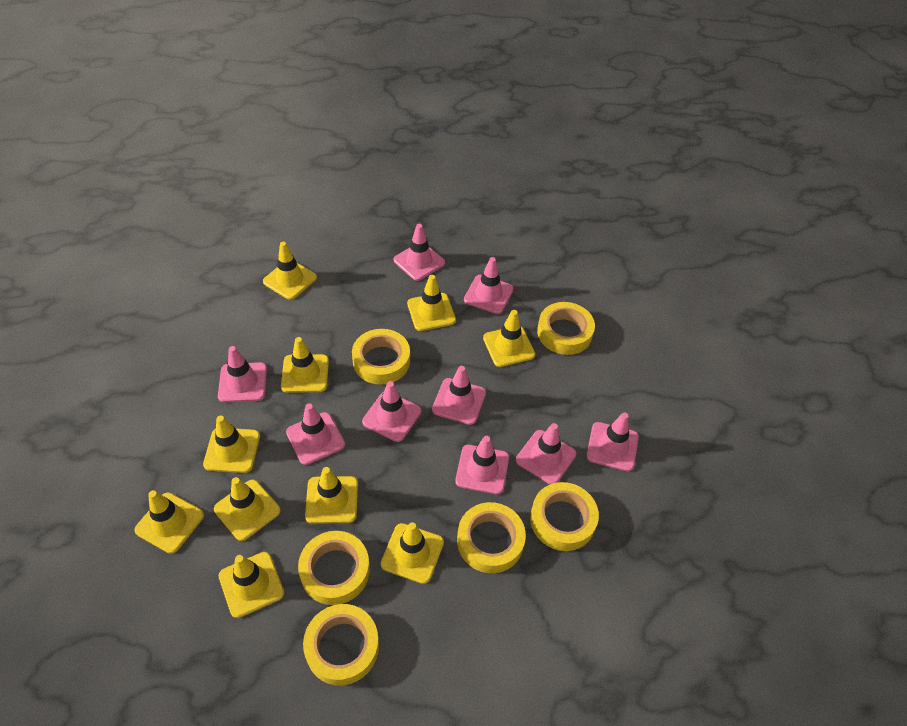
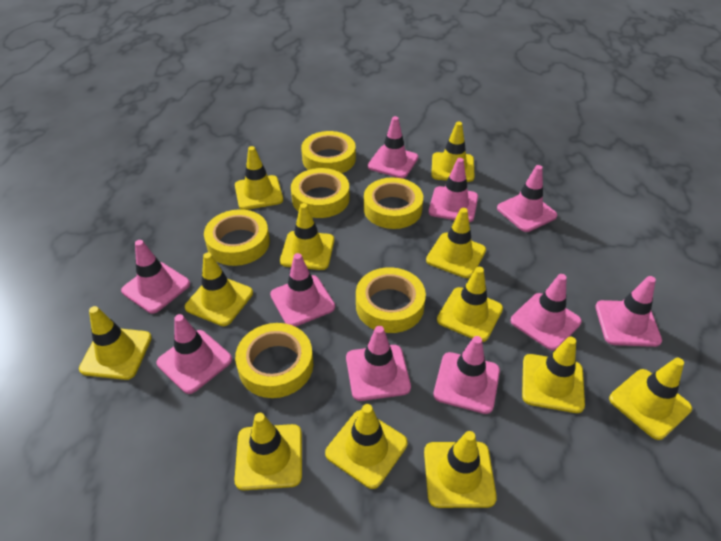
pink traffic cone: [218,346,267,402] [286,403,345,465] [362,381,421,442] [393,224,445,281] [432,366,486,425] [455,436,509,494] [464,257,514,314] [516,423,576,484] [586,412,639,471] = 9 -> [121,240,190,313] [157,314,232,394] [270,253,335,327] [346,326,411,401] [368,116,418,178] [429,158,478,222] [433,336,500,414] [497,165,557,232] [511,274,582,351] [595,276,662,347] = 10
yellow traffic cone: [134,490,204,554] [203,416,260,473] [214,477,281,541] [219,552,284,618] [263,242,317,300] [281,337,329,393] [305,467,358,524] [381,522,444,584] [407,275,456,331] [483,310,535,367] = 10 -> [79,306,152,380] [185,253,253,326] [234,413,302,490] [235,146,283,210] [280,203,334,270] [325,404,408,489] [424,431,497,508] [426,208,486,278] [431,122,475,182] [437,267,503,342] [522,337,585,413] [609,358,692,440] = 12

